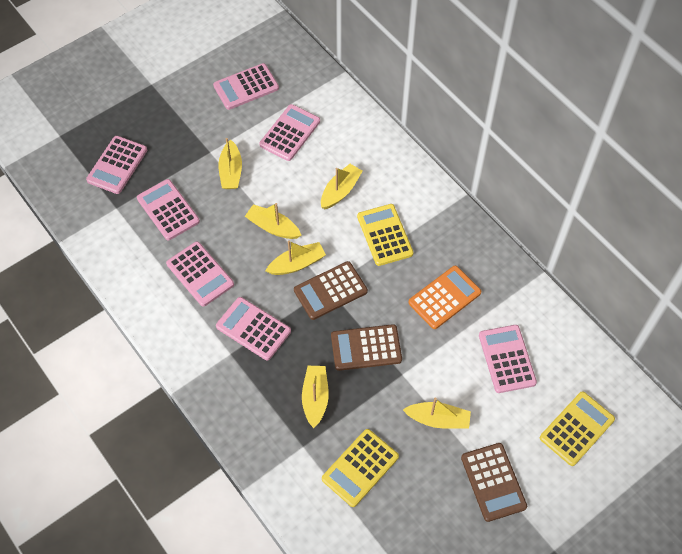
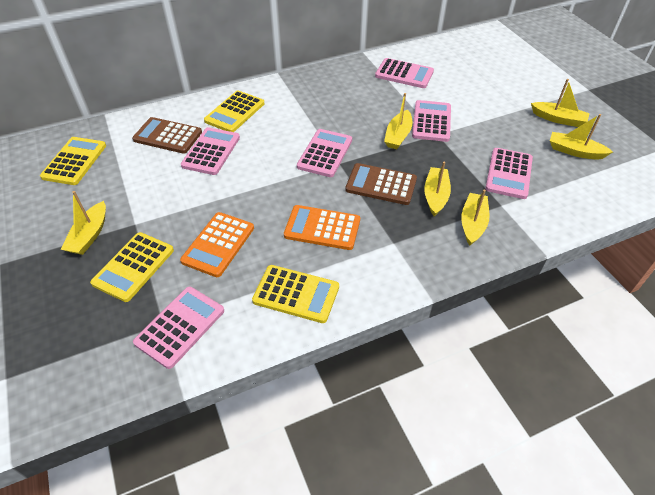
brown calculator: [294,261,368,320] [331,324,402,371] [461,443,527,522] = 3 -> [132,117,202,154] [345,163,417,205] = 2
orange calculator: [408,266,482,329] = 1 -> [180,212,254,277] [284,205,360,250] = 2
pink calculator: [86,136,147,194] [137,179,200,240] [166,241,234,307] [213,63,279,110] [216,297,291,361] [259,104,320,161] [479,325,537,393] = 7 -> [133,287,224,369] [181,127,240,175] [297,129,352,177] [375,58,434,88] [412,100,451,142] [485,148,533,199] = 6
yellow calculator: [322,429,399,507] [357,204,413,266] [540,391,615,466] = 3 -> [40,137,106,185] [90,232,174,302] [204,90,264,132] [252,265,339,323] = 4

